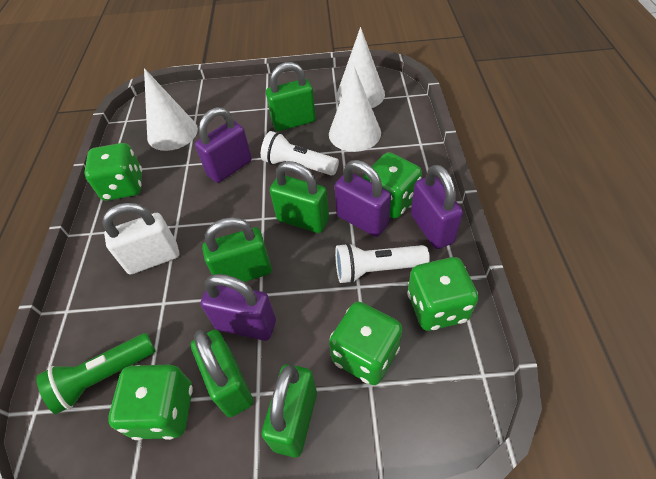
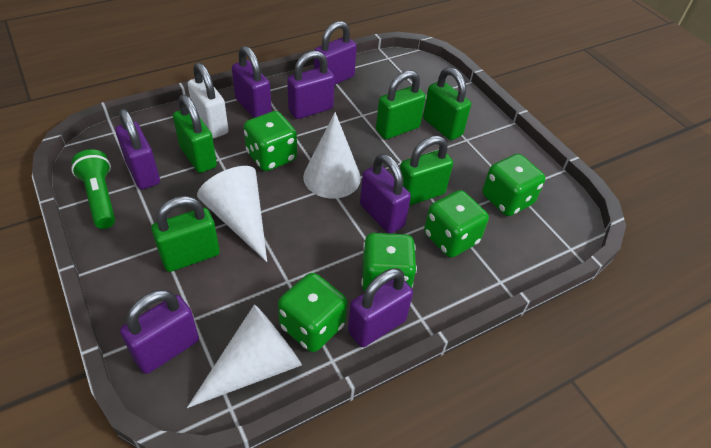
purple padlock: [195,107,252,183] [201,274,276,341] [335,160,391,237] [411,165,463,249] = 4 -> [115,109,160,189] [120,289,199,374] [232,46,272,118] [287,51,335,119] [314,21,357,85] [348,268,413,347] [360,154,411,234] = 7
white flashlight: [261,131,339,176] [335,243,430,284] = 2 -> none = 0

